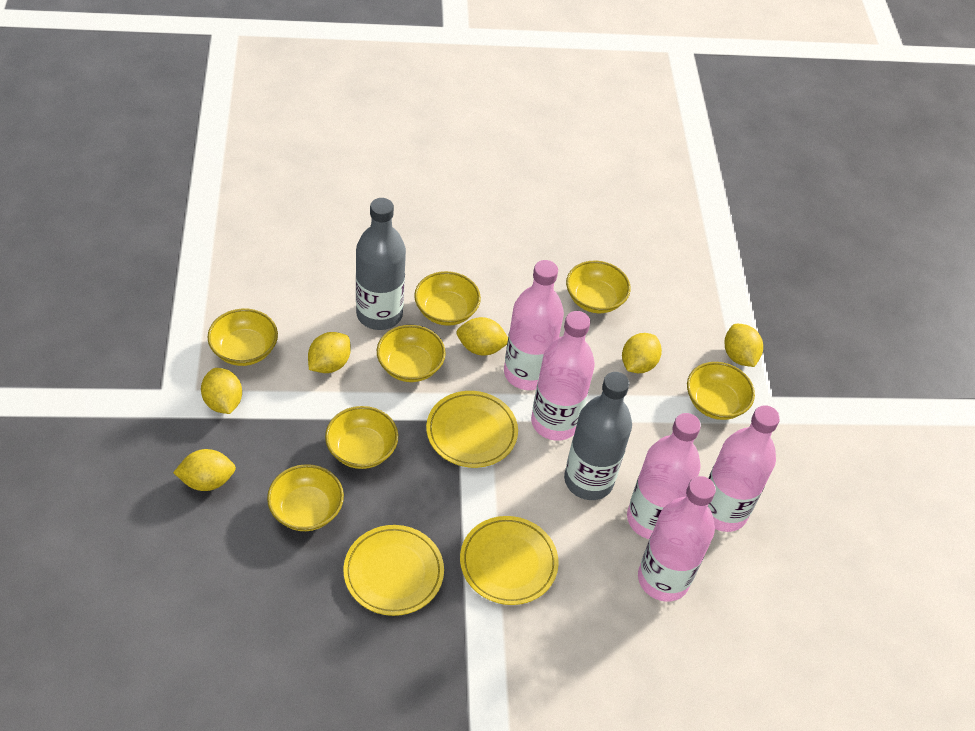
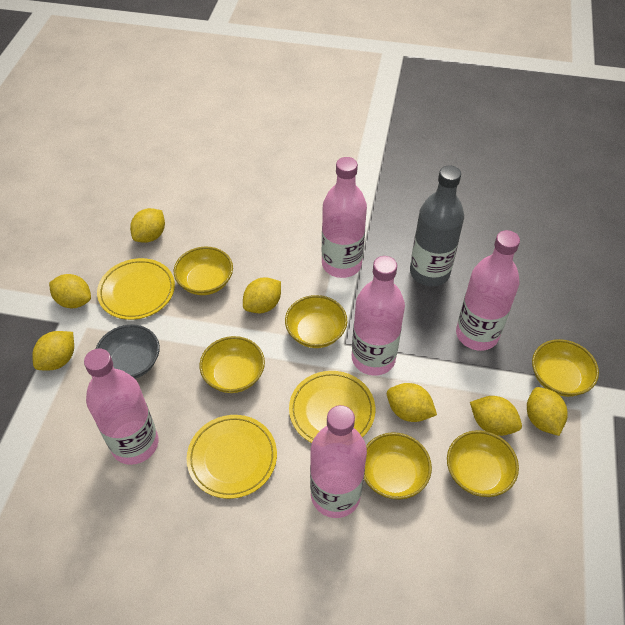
grey bottle: [356,198,406,330] [564,372,632,500] = 2 -> [410,165,464,286] = 1
grey bowl: none = 0 -> [96,324,160,379] = 1
yellow bowl: [207,308,278,366] [267,464,344,531] [325,406,398,469] [377,325,446,382] [414,271,481,326] [566,261,631,313] [687,362,755,420] = 7 -> [174,247,233,295] [199,336,265,393] [285,295,347,348] [364,432,432,500] [447,430,519,497] [532,339,599,397] = 6
yellow lemon: [173,449,236,491] [201,368,242,414] [308,332,351,373] [456,317,508,356] [622,333,662,373] [725,324,763,367] = 6 -> [32,331,74,370] [49,274,91,308] [130,208,165,243] [243,277,281,313] [387,383,437,422] [470,396,522,436] [527,387,568,436] = 7

